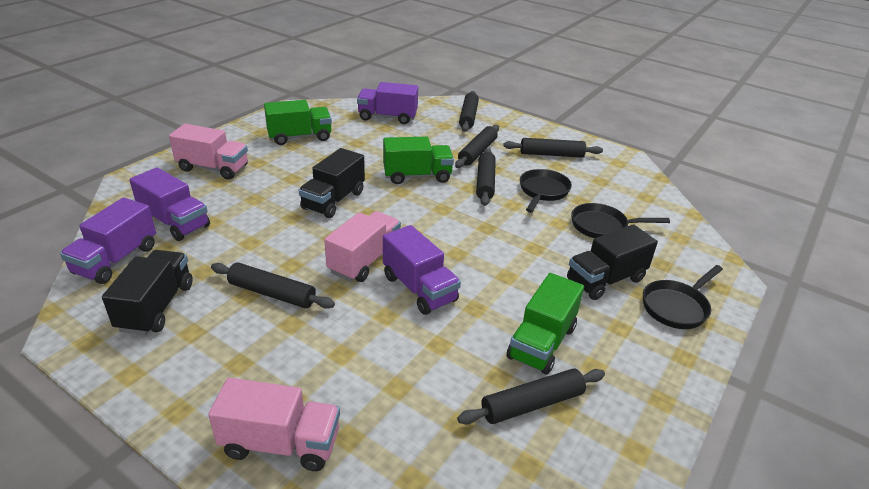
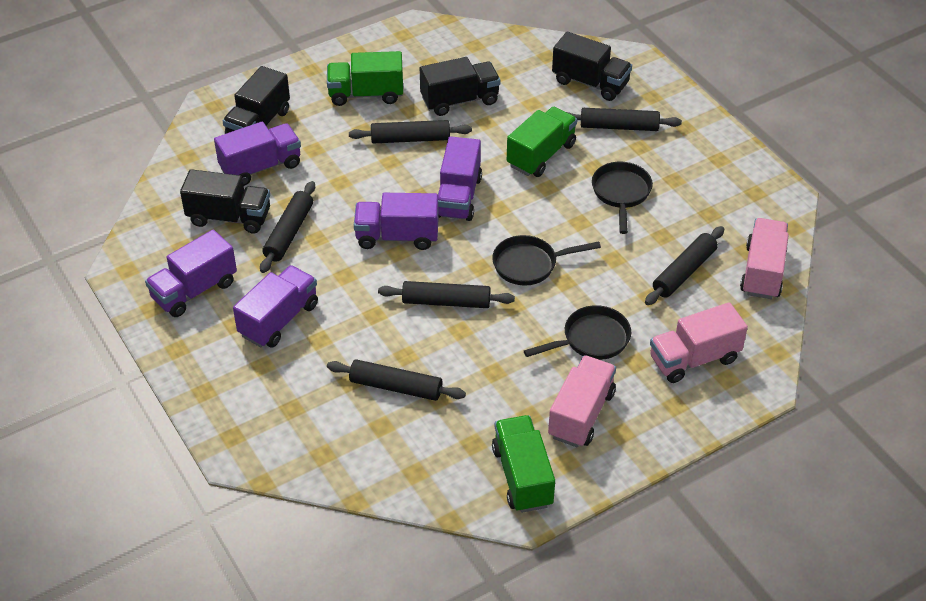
black truck: [102,250,193,335] [299,148,365,218] [567,224,658,300] = 3 -> [180,169,270,233] [223,66,290,134] [420,57,500,116] [552,32,632,101] = 4
purple truck: [60,197,156,284] [129,167,210,241] [357,82,418,124] [383,225,461,315] = 4 -> [145,230,237,317] [214,122,301,186] [233,265,318,348] [354,193,439,250] [438,136,482,221] = 5

